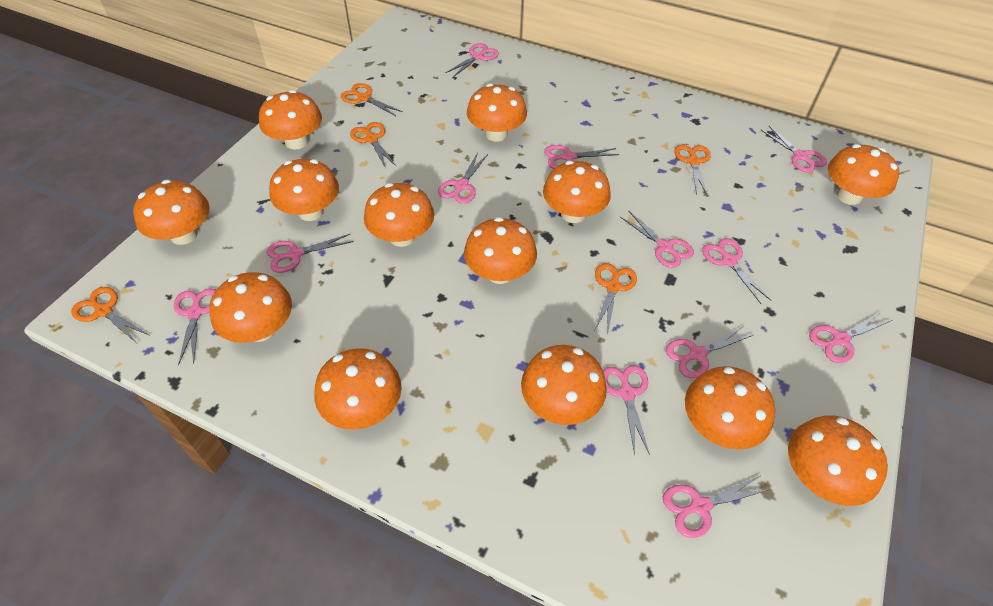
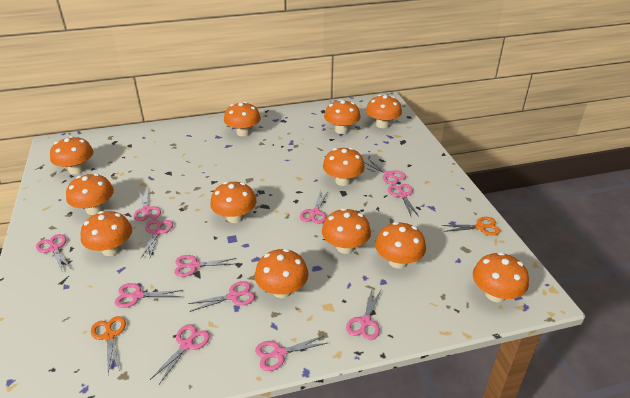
orange mushroom: [133,180,209,245] [210,272,292,343] [259,90,322,150] [269,159,339,221] [314,348,402,430] [364,183,434,247] [464,217,537,284] [467,83,527,142] [521,345,607,425] [543,161,611,223] [685,366,775,450] [788,415,888,506] [828,144,899,205] = 13 -> [50,136,93,174] [66,174,114,215] [80,211,132,256] [210,182,257,223] [224,102,261,136] [255,249,309,298] [322,208,371,254] [323,147,365,186] [324,99,361,134] [366,95,402,128] [375,222,426,269] [473,252,529,302] = 12
orange scissors: [71,287,149,343] [341,83,403,116] [350,122,397,168] [595,263,637,331] [674,145,711,196] = 5 -> [91,316,126,374] [442,217,501,235] = 2

